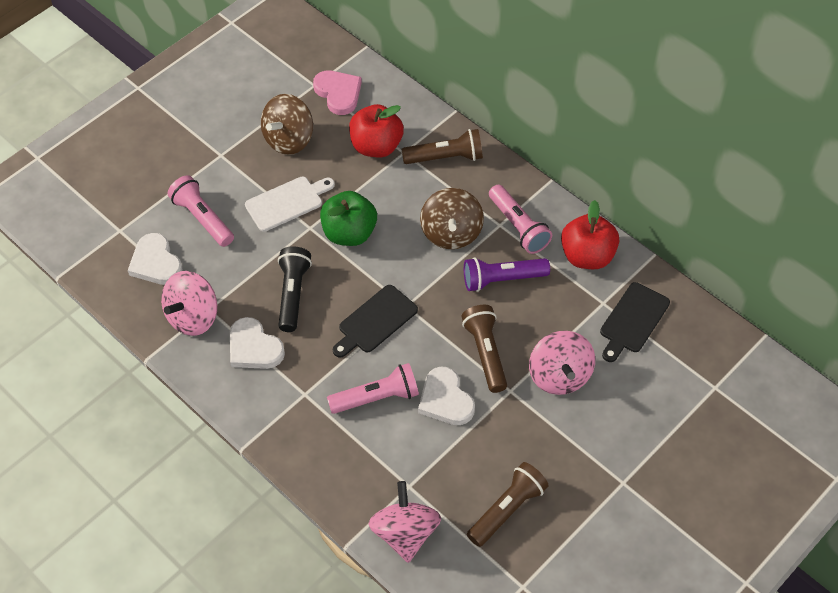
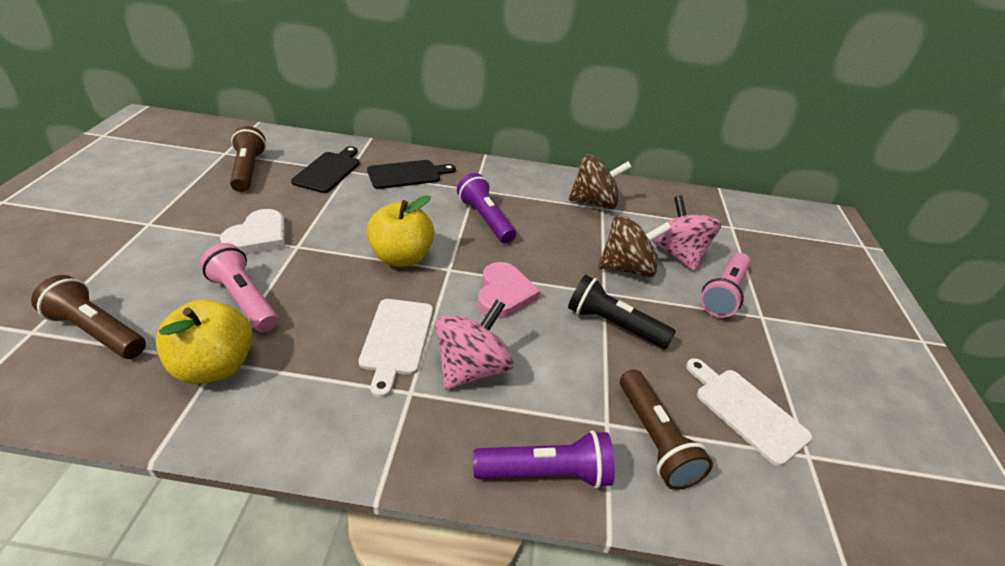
green apple: [320,191,377,246] = 1 -> none = 0
pink flashlight: [167,175,234,247] [327,363,419,414] [489,185,552,254] = 3 -> [200,243,278,332] [700,253,751,318] = 2
pink spinning top: [161,271,217,336] [368,481,441,563] [529,331,595,395] = 3 -> [435,299,514,390] [652,195,722,271] = 2
purple flashlight: [464,257,550,292] = 1 -> [457,173,516,244] [473,430,615,489] = 2
red apple: [349,104,404,158] [561,200,619,269] = 2 -> none = 0
white cutting board: [245,177,335,232] = 1 -> [359,299,433,398] [686,358,812,466] = 2
white heart: [128,233,183,285] [230,317,285,369] [418,367,475,425] = 3 -> [220,209,285,255] = 1
yellow apple: none = 0 -> [155,300,253,384] [367,195,434,267] = 2

